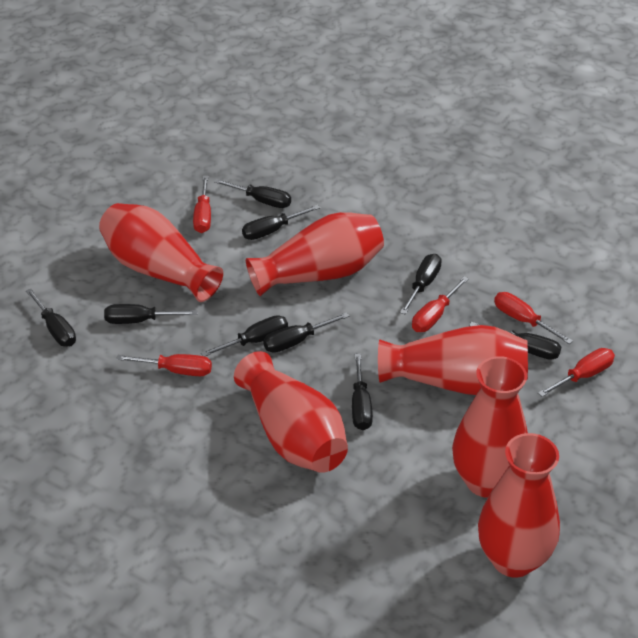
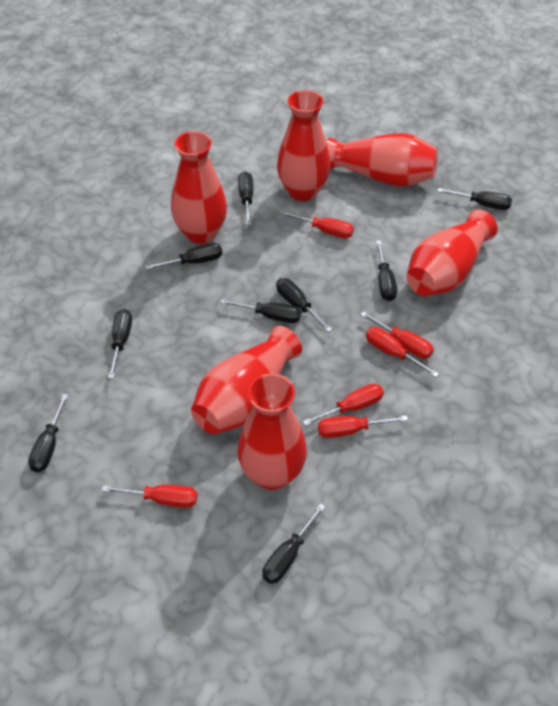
red screwdriver: [116,354,212,376] [193,176,211,233] [412,276,469,332] [494,292,573,344] [538,348,615,397] = 5 -> [102,485,197,508] [281,211,354,238] [302,384,384,426] [318,415,408,438] [360,312,434,359] [366,327,439,377] = 6

